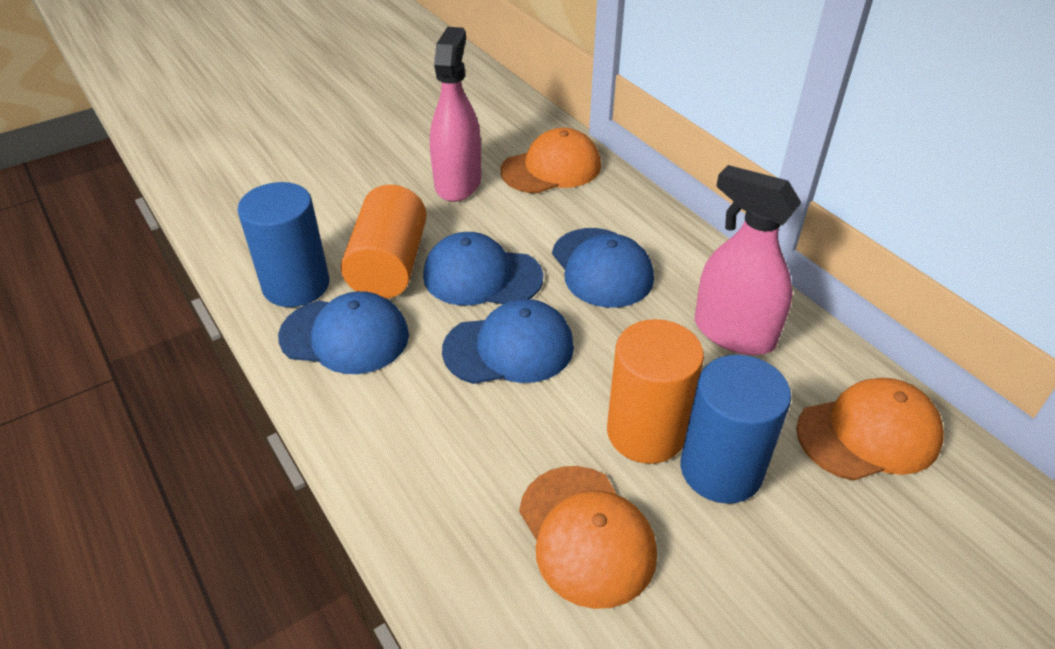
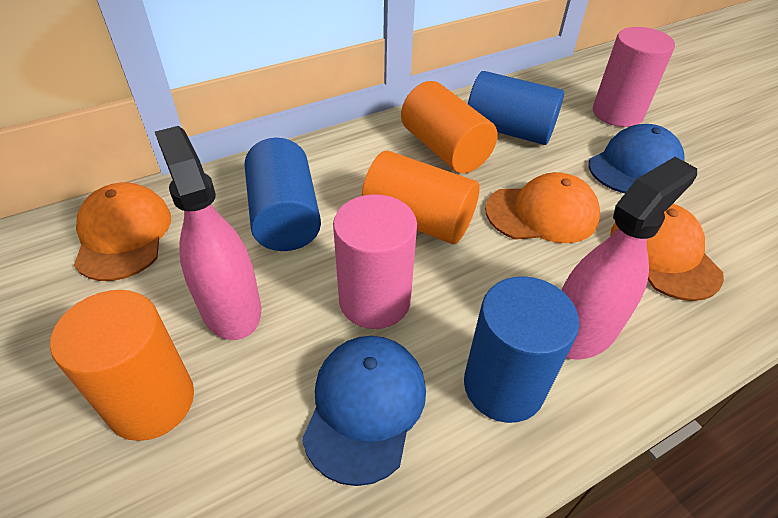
blue cap: [278,291,409,374] [423,232,543,306] [442,299,574,384] [552,228,654,308] = 4 -> [302,336,426,486] [588,124,685,193] = 2
blue cylinder: [237,182,330,307] [681,355,791,504] = 2 -> [244,138,321,251] [464,276,579,423] [468,71,564,145] = 3
orange cylinder: [341,185,427,299] [607,319,704,464] = 2 -> [50,290,194,441] [362,151,480,244] [401,81,498,173] = 3
pink cylinder: none = 0 -> [333,194,417,329] [593,27,675,127] = 2

